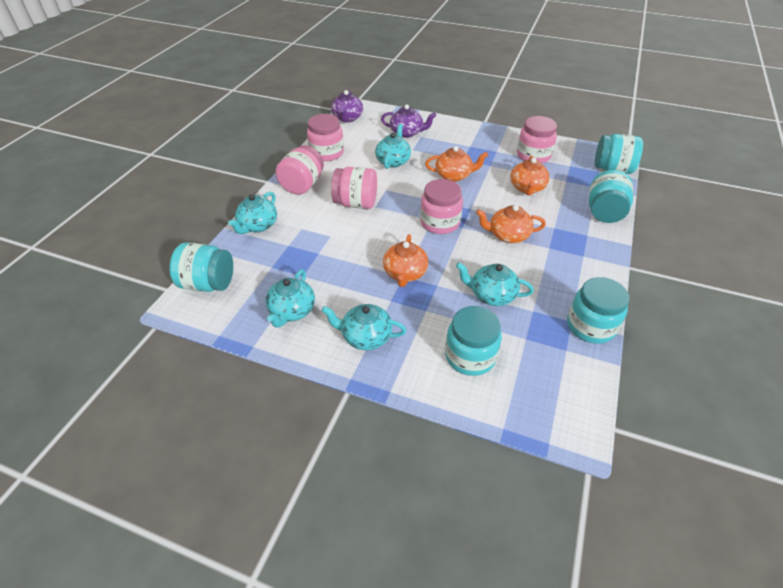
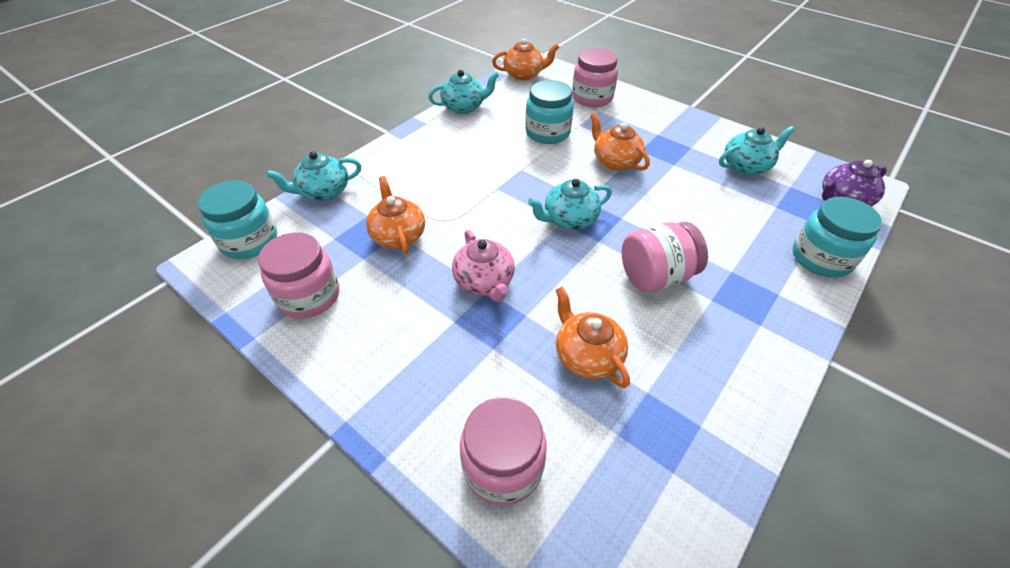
pink jar: [275,145,324,195] [307,114,344,161] [331,167,377,209] [420,179,463,234] [517,116,557,163] = 5 -> [258,232,339,319] [460,397,547,506] [572,48,618,107] [622,222,708,293] = 4
pink teapot: none = 0 -> [452,230,515,302] = 1
purple teapot: [331,90,363,123] [381,105,436,138] = 2 -> [822,160,887,207] = 1
turquoise jar: [169,242,233,292] [445,306,502,376] [567,277,629,344] [589,170,633,223] [595,134,643,174] = 5 -> [198,180,277,259] [525,80,574,144] [793,197,882,278] = 3
turquoise teapot: [228,192,277,234] [265,269,315,328] [321,304,406,350] [375,124,411,169] [456,262,534,306] = 5 -> [266,151,361,201] [428,70,499,114] [528,179,612,230] [719,126,795,175] = 4

